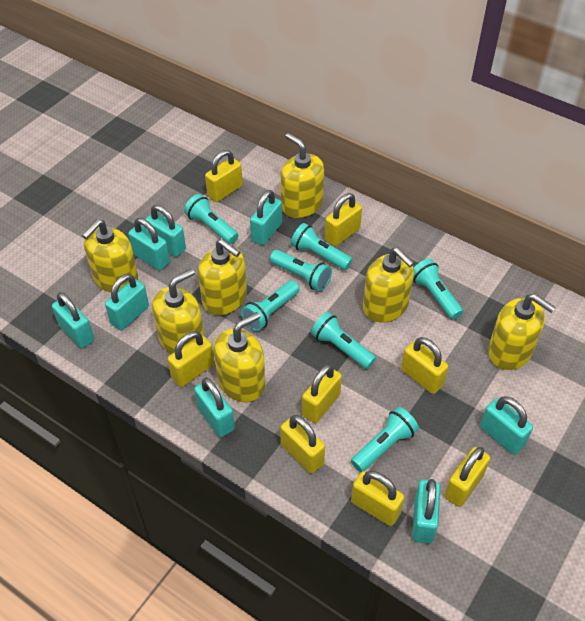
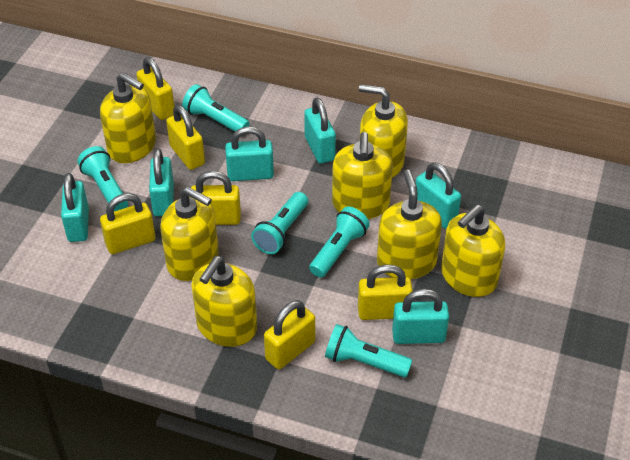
turquoise flashlight: [184,194,239,244] [241,280,300,331] [270,250,332,291] [291,223,352,270] [311,312,376,369] [351,407,419,472] [413,259,463,320] = 7 -> [77,146,128,211] [182,84,250,132] [251,192,308,254] [309,206,370,277] [325,324,412,377] = 5
turquoise padlock: [52,292,94,349] [105,274,149,331] [128,218,170,271] [146,205,186,257] [194,378,235,437] [250,190,282,245] [412,479,440,544] [480,396,533,455] = 8 -> [61,173,89,242] [149,148,174,216] [225,126,274,181] [304,98,336,164] [392,289,449,344] [416,162,461,228] = 6
yellow padlock: [167,331,214,387] [205,150,243,202] [280,415,325,474] [302,364,342,423] [325,193,362,246] [351,471,405,526] [401,337,448,394] [445,447,490,507] = 8 -> [100,193,156,254] [136,57,174,120] [166,105,205,170] [191,171,241,225] [264,300,315,369] [358,264,413,320] = 6

